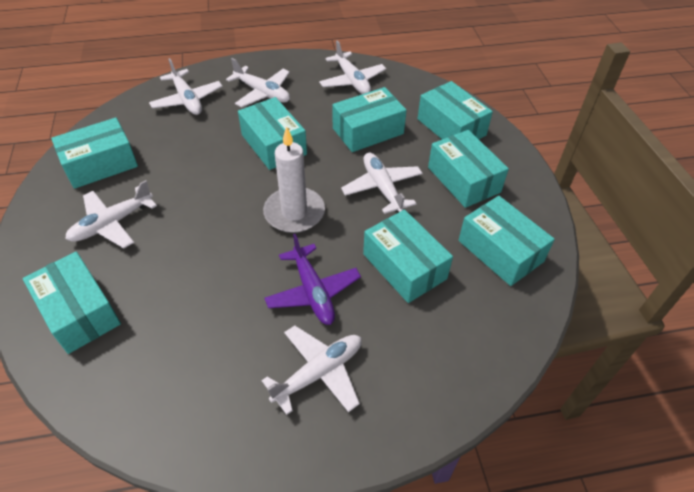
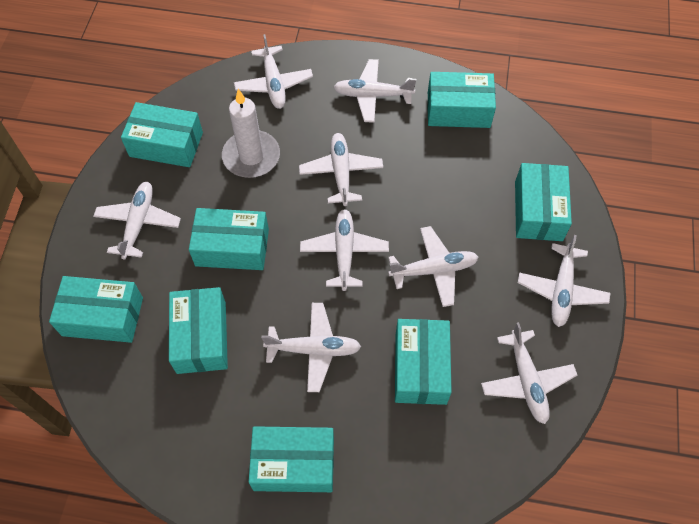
purple plane: [264,234,361,325] = 1 -> none = 0
white plane: [65,180,157,248] [149,58,223,115] [226,58,290,108] [262,326,362,415] [319,40,386,94] [341,153,423,214] = 6 -> [93,182,181,260] [234,34,313,109] [261,303,361,392] [299,133,383,206] [300,209,389,291] [334,59,416,123] [388,226,479,307] [481,322,577,424] [518,235,610,327] = 9

